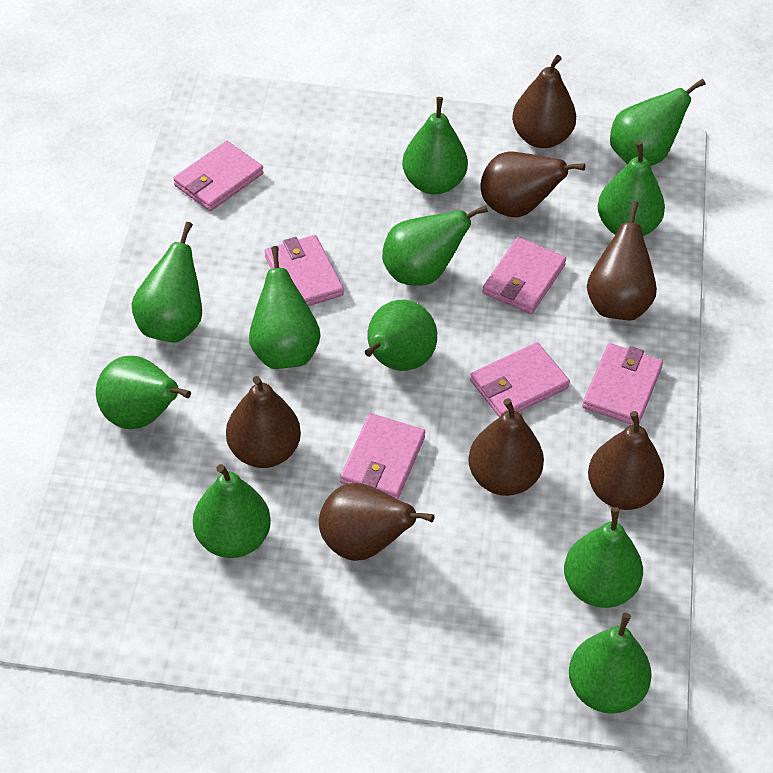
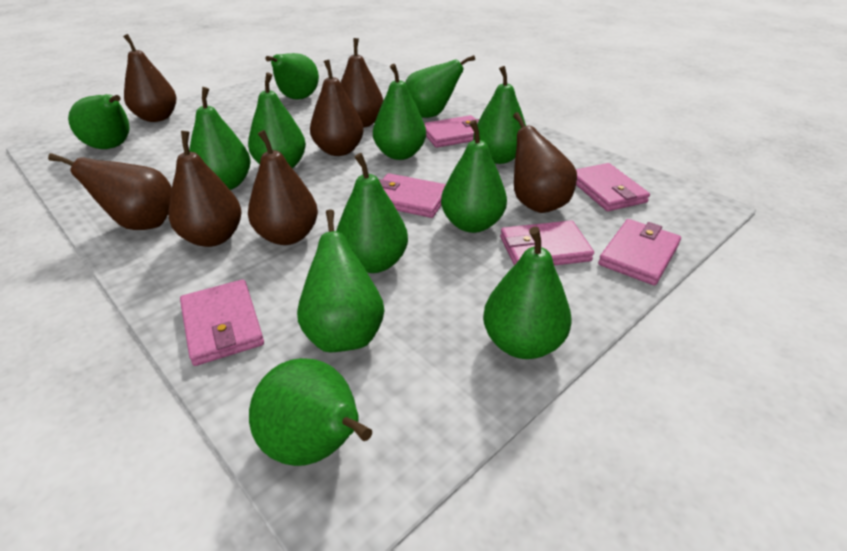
green pear: [96,356,191,429] [132,222,202,343] [193,464,271,558] [249,246,321,369] [365,300,437,371] [382,205,488,286] [402,97,468,195] [564,507,643,608] [569,613,652,714] [598,142,665,236] [610,79,705,166] = 11 -> [68,94,130,149] [189,87,251,190] [248,73,306,168] [249,358,372,466] [265,53,319,99] [297,209,385,352] [336,153,408,273] [373,64,426,160] [405,55,475,118] [441,120,507,233] [473,66,526,164] [483,227,571,359] = 12

